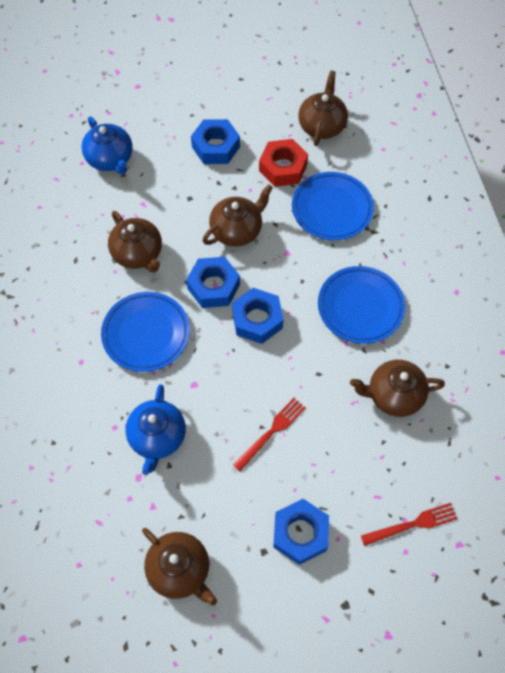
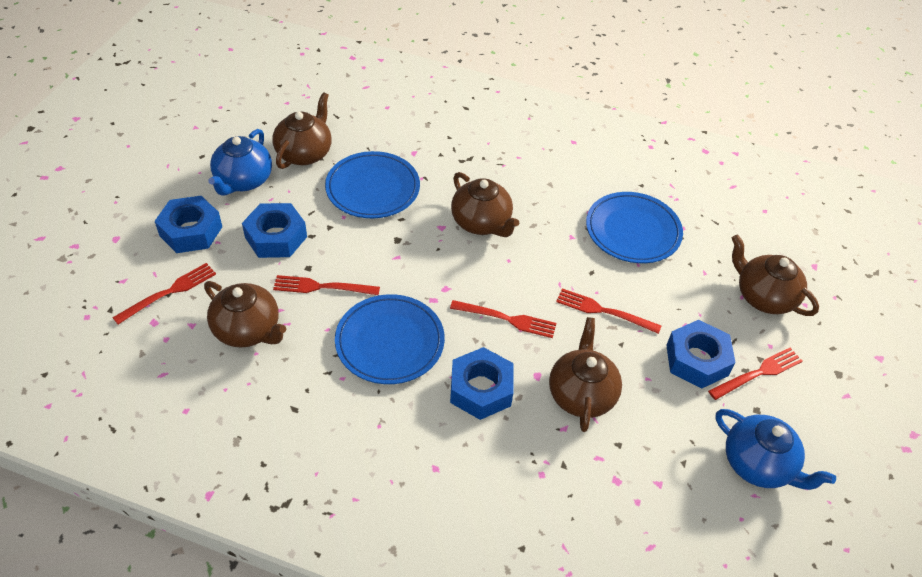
red fork: [233,398,306,471] [361,503,458,546] = 2 -> [112,263,216,324] [273,275,380,295] [450,300,556,338] [556,288,661,334] [708,348,803,400] = 5
red nut: [259,139,308,187] = 1 -> none = 0

